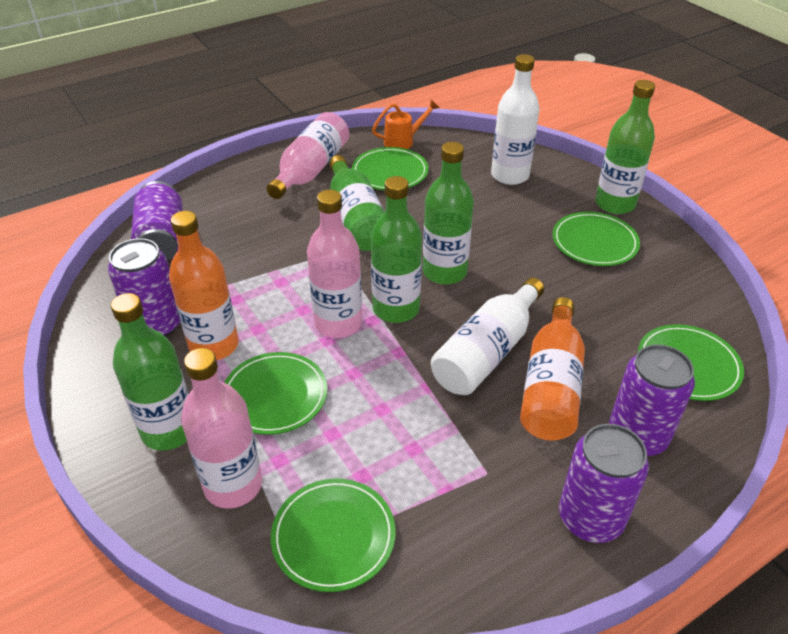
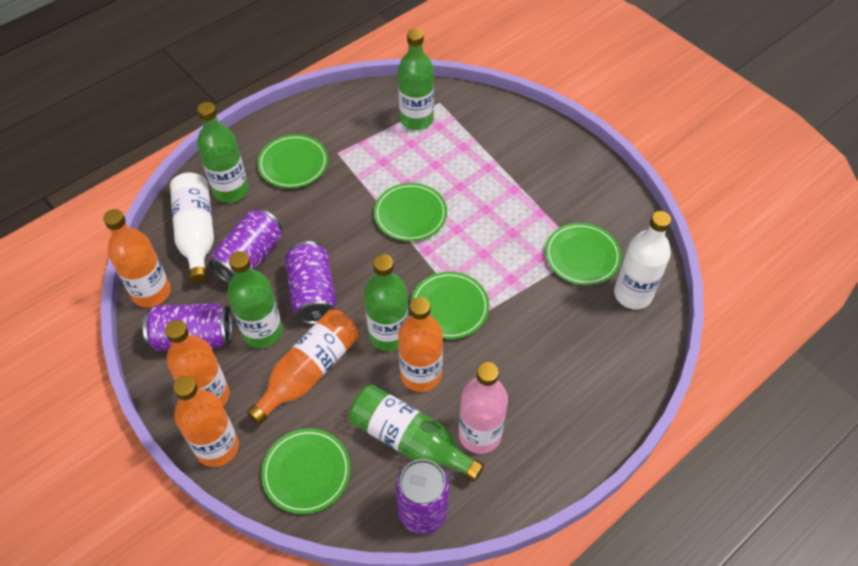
orange bottle: [169,211,239,360] [520,297,585,441] = 2 -> [103,209,171,308] [165,320,229,406] [173,376,239,467] [247,310,359,425] [398,297,443,392] = 5
orange watering can: [372,100,439,149] = 1 -> none = 0
pink bottle: [181,348,262,509] [267,112,349,199] [307,190,362,338] = 3 -> [459,362,508,454] = 1

